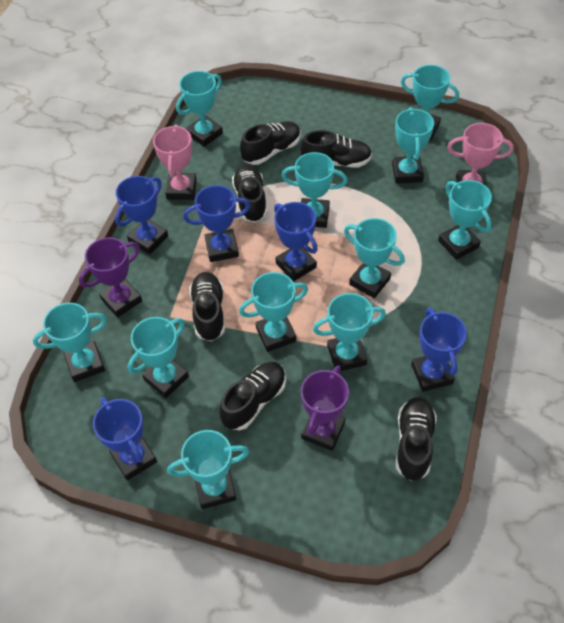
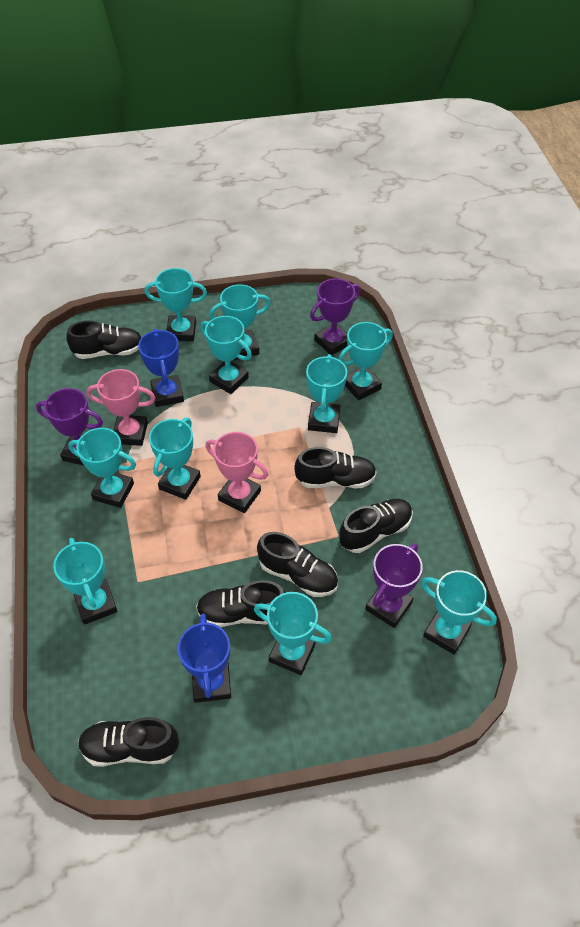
blue trophy: [93,397,157,480] [115,176,168,254] [183,185,250,262] [274,202,318,282] [411,308,467,392] = 5 -> [138,328,184,407] [178,614,231,703] = 2
purple trophy: [79,237,142,317] [301,366,349,451] = 2 -> [36,388,103,465] [310,278,360,356] [365,543,423,628] = 3
turquoise trophy: [33,302,107,382] [127,317,189,398] [167,430,249,509] [176,71,223,147] [239,272,308,352] [282,152,348,228] [313,293,386,371] [344,218,405,298] [392,107,434,184] [401,65,459,140] [438,180,492,260] = 11 -> [53,538,117,625] [68,428,136,508] [145,268,207,341] [149,418,201,500] [200,316,252,394] [209,284,270,360] [254,592,332,675] [306,354,347,433] [338,322,393,400] [421,570,497,655] = 10

